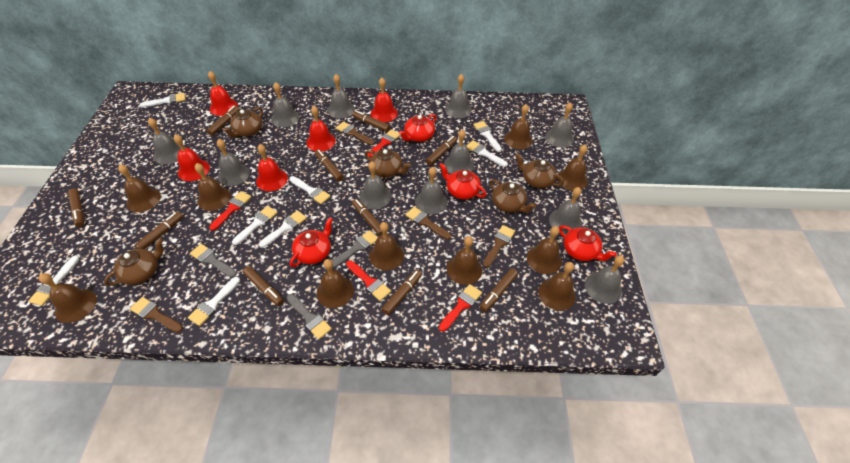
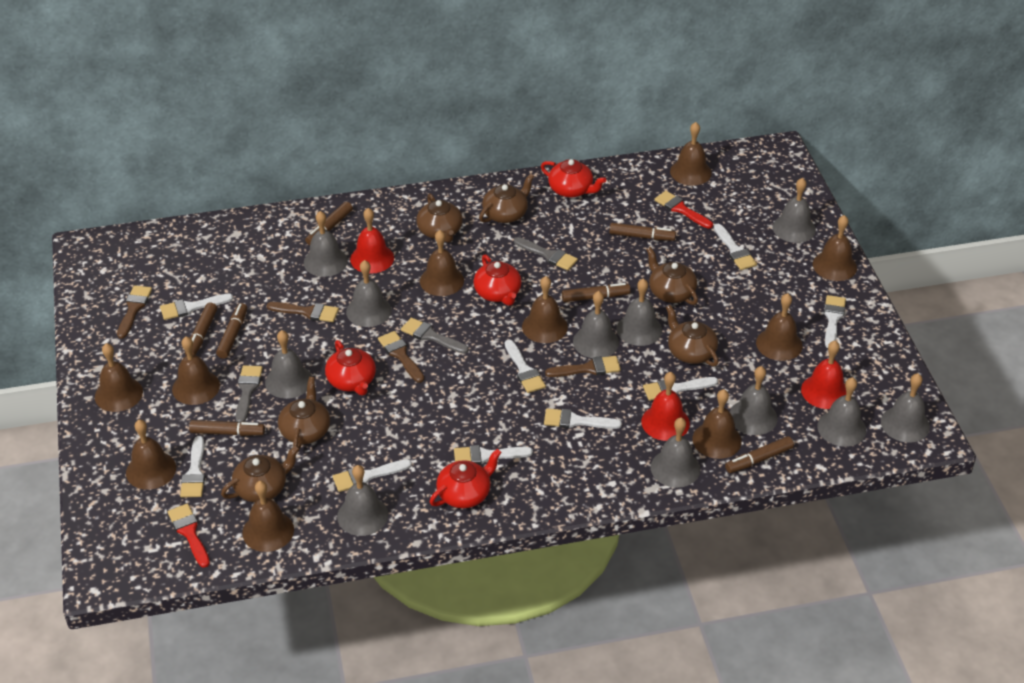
brown marker: [68,189,84,227] [134,212,183,249] [207,106,240,136] [243,266,284,306] [315,149,343,182] [352,110,390,132] [352,199,383,236] [382,270,422,315] [426,136,457,166] [480,268,518,312] = 10 -> [185,302,217,356] [189,420,265,436] [216,303,247,359] [305,202,353,245] [562,283,631,302] [609,223,676,241] [725,436,794,473] = 7
brown teapot: [104,238,164,286] [222,107,263,138] [364,149,411,177] [489,179,536,213] [515,153,564,188] = 5 -> [221,445,299,502] [278,377,330,450] [416,194,463,243] [479,173,534,223] [646,247,698,305] [666,305,719,366] = 6
red bell: [174,134,210,181] [208,71,238,116] [256,144,288,191] [306,106,336,151] [371,78,398,122] = 5 -> [350,208,394,274] [641,372,690,441] [801,341,846,409] = 3
red brush: [209,191,251,231] [346,260,391,301] [367,129,400,158] [439,284,482,332] = 4 -> [168,504,210,568] [654,191,713,229] = 2
white brush: [28,255,79,306] [140,93,186,107] [188,277,240,326] [232,206,278,245] [259,210,307,248] [289,176,331,204] [466,140,508,167] [473,121,502,152] = 8 -> [160,294,233,320] [180,436,205,497] [333,459,412,492] [454,445,533,465] [505,340,546,393] [544,408,622,429] [643,377,718,401] [714,224,757,270] [824,295,846,348] = 9

